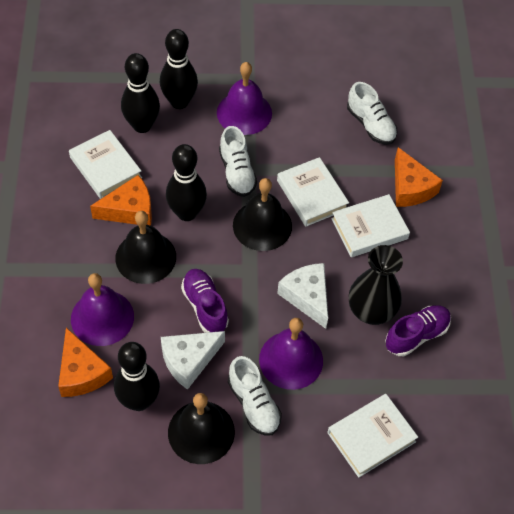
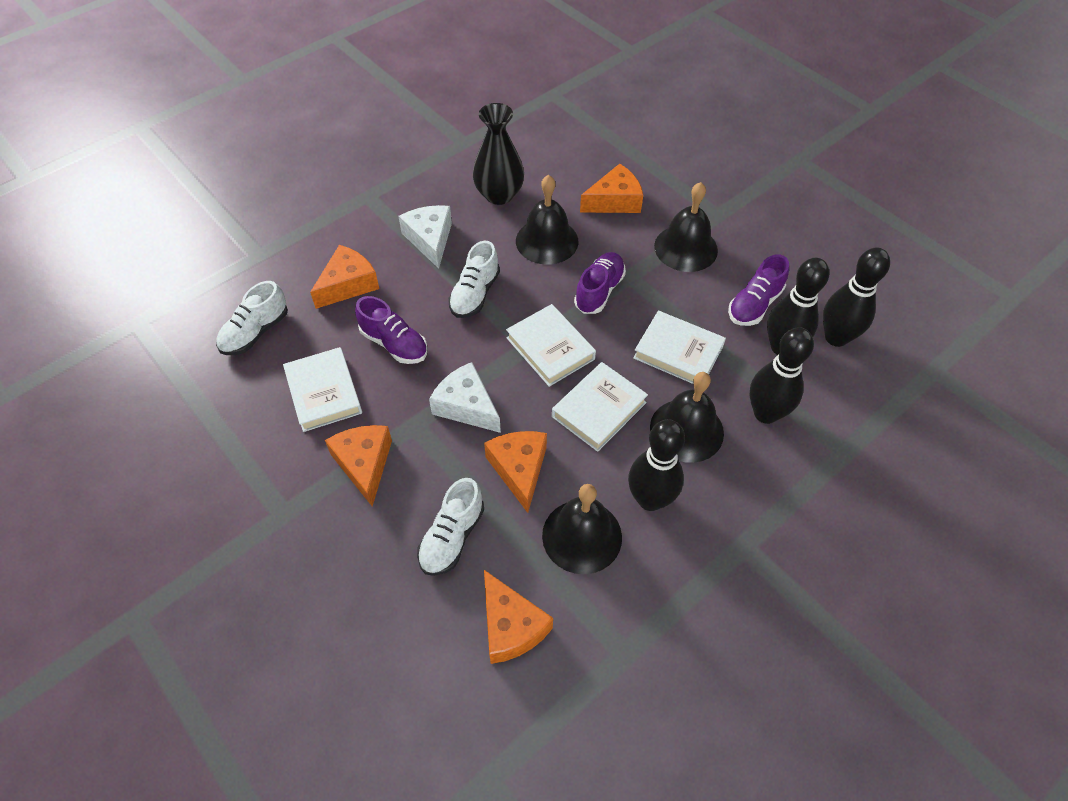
black bell: [115,211,176,284] [168,393,235,464] [233,178,292,251] = 3 -> [516,175,578,265] [542,484,622,574] [650,372,724,463] [654,182,718,272] = 4
orange cheese: [58,328,113,397] [90,175,152,226] [395,147,443,207] = 3 -> [310,245,379,309] [325,425,392,507] [484,431,547,513] [484,570,553,664] [580,164,643,213] = 5
purple bell: [71,273,134,346] [217,62,272,135] [259,318,323,390] = 3 -> none = 0
purple shoe: [181,269,229,333] [385,305,451,356] = 2 -> [355,296,428,364] [574,252,626,314] [728,255,789,326] = 3

